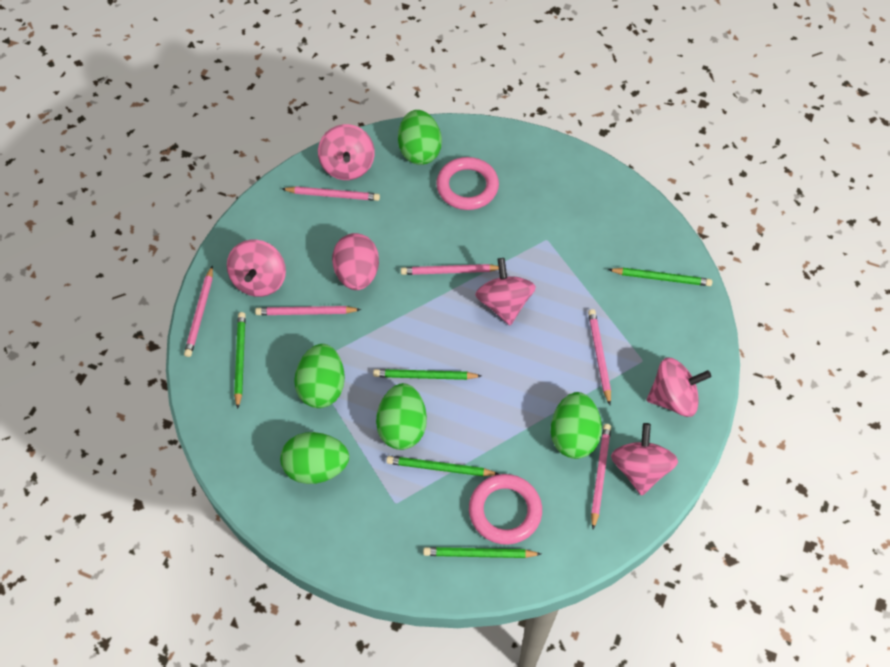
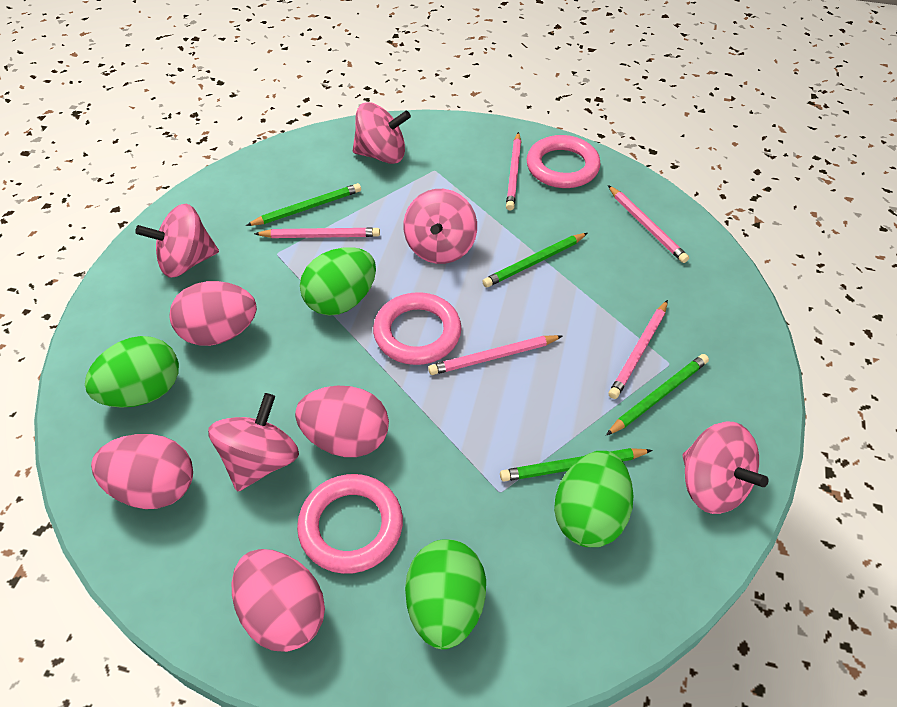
green egg: [280,432,349,484] [294,344,345,408] [376,383,427,450] [398,110,442,165] [551,392,602,459] = 5 -> [85,336,179,408] [300,247,376,316] [405,539,486,649] [554,451,634,547] = 4
green pencil: [234,312,246,409] [373,369,481,380] [386,456,499,476] [423,547,541,558] [608,268,712,286] = 5 -> [246,183,361,226] [482,233,588,287] [500,448,653,481] [606,354,709,435] = 4
pink egg: [332,233,379,290] = 1 -> [91,434,193,509] [169,281,257,346] [232,549,325,652] [295,386,389,457] = 4
pink pencil: [184,266,213,357] [255,306,361,315] [282,186,380,201] [401,264,499,275] [588,309,611,405] [591,424,611,529] = 6 -> [254,228,380,238] [428,335,562,375] [506,132,521,211] [608,185,689,263] [609,300,668,399] = 5
pink ring: [436,157,499,210] [469,474,542,545] = 2 -> [297,474,403,574] [373,292,461,365] [527,135,601,188] = 3

